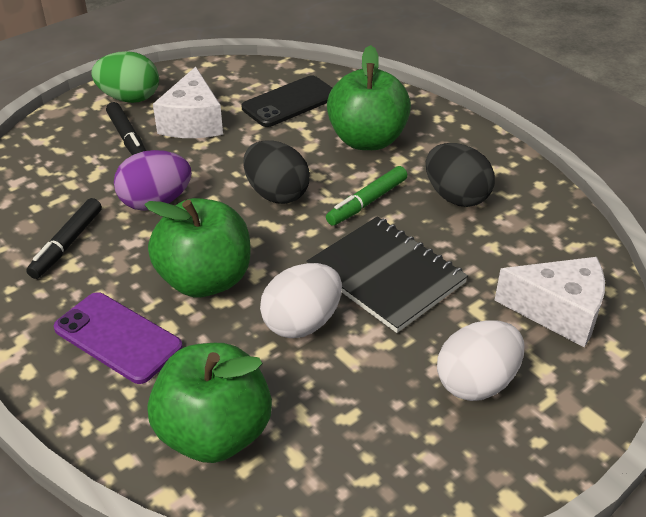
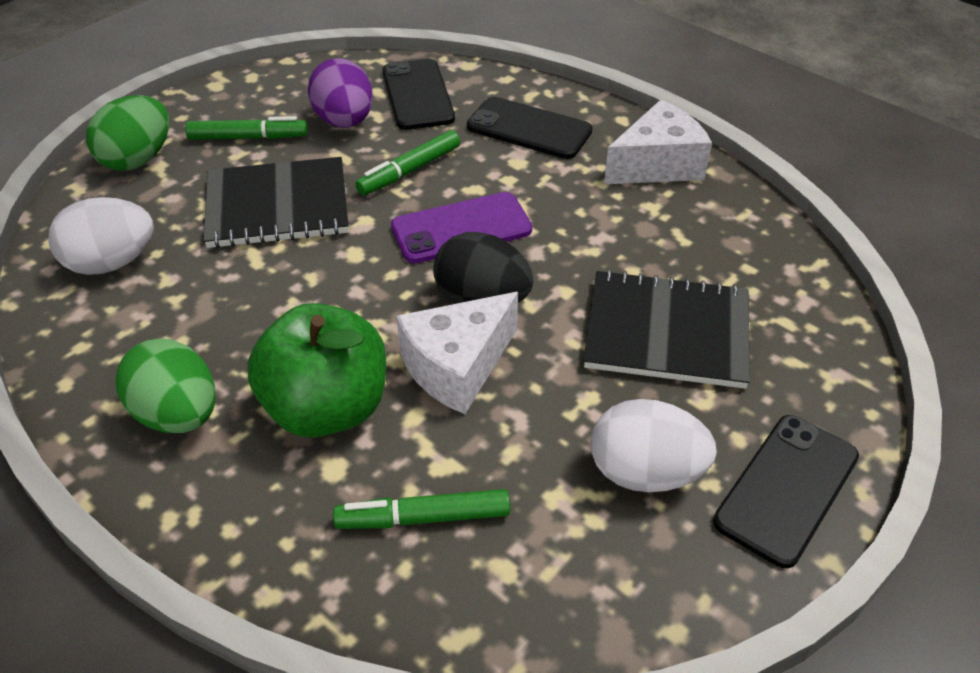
black egg: [243,140,310,204] [426,143,495,207] = 2 -> [433,232,533,304] = 1
black marker: [26,198,102,279] [106,102,146,155] = 2 -> none = 0
black notebook: [306,216,468,333] = 1 -> [203,157,349,248] [584,270,750,389] = 2
black phone: [242,75,332,127] = 1 -> [383,59,455,130] [467,97,593,159] [713,415,859,568] = 3
green apple: [144,198,250,297] [148,343,272,463] [327,45,411,150] = 3 -> [247,303,386,438] = 1
green egg: [92,51,159,103] = 1 -> [86,95,169,171] [116,338,215,433] = 2
green marker: [326,166,408,226] = 1 -> [185,116,308,140] [333,489,510,529] [355,130,460,195] = 3

